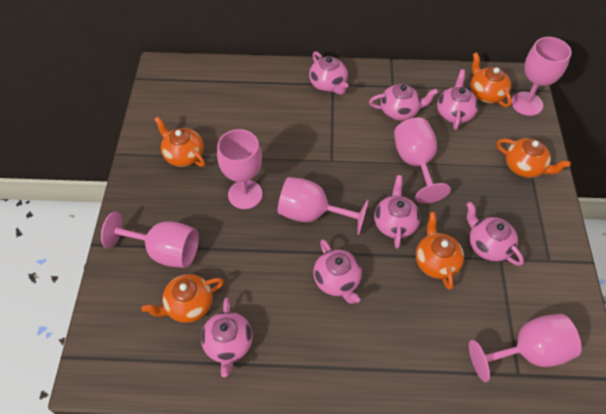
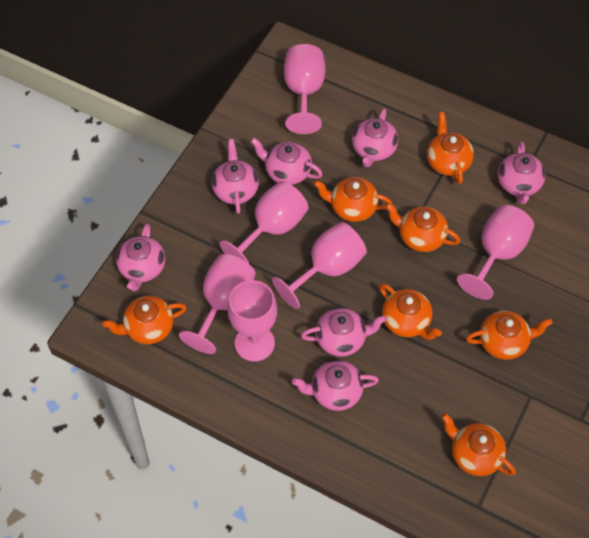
orange teapot: [142,274,224,323] [154,117,205,167] [416,212,464,290] [471,52,512,107] [497,138,571,178] = 5 -> [102,296,187,344] [314,177,392,222] [379,283,442,340] [385,203,460,252] [427,112,474,184] [441,413,516,476] [466,311,553,360] = 7

